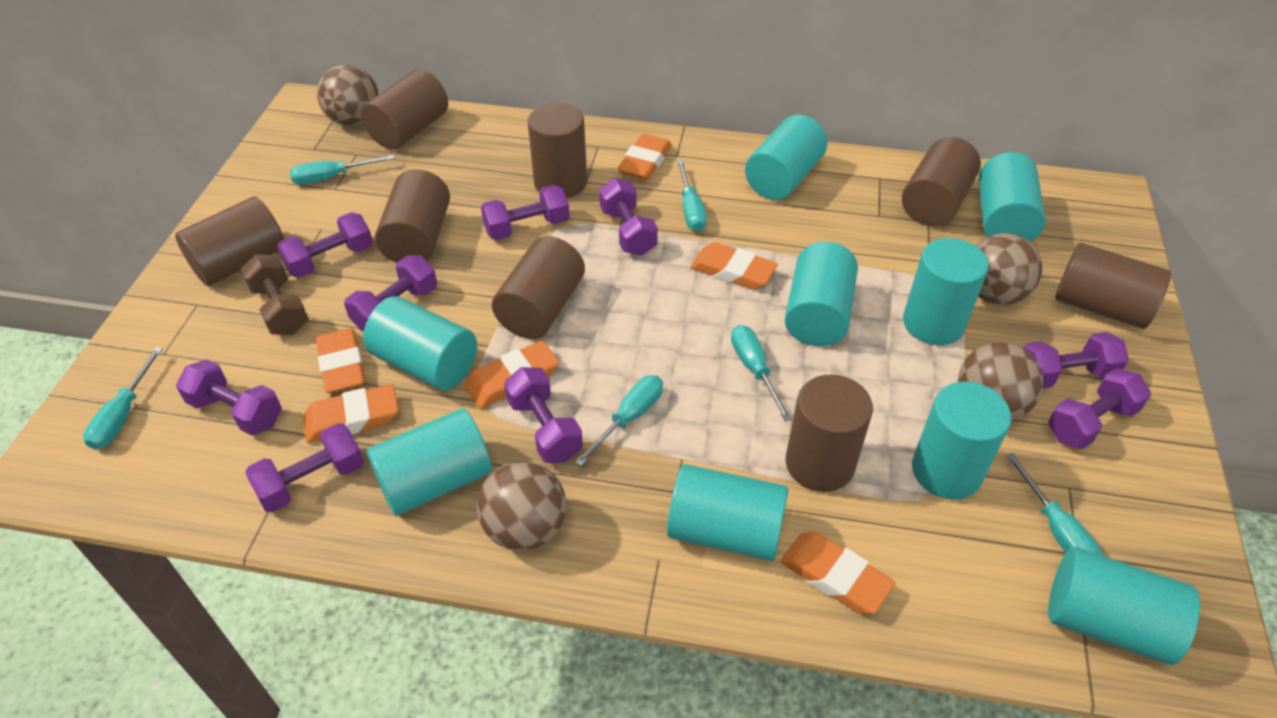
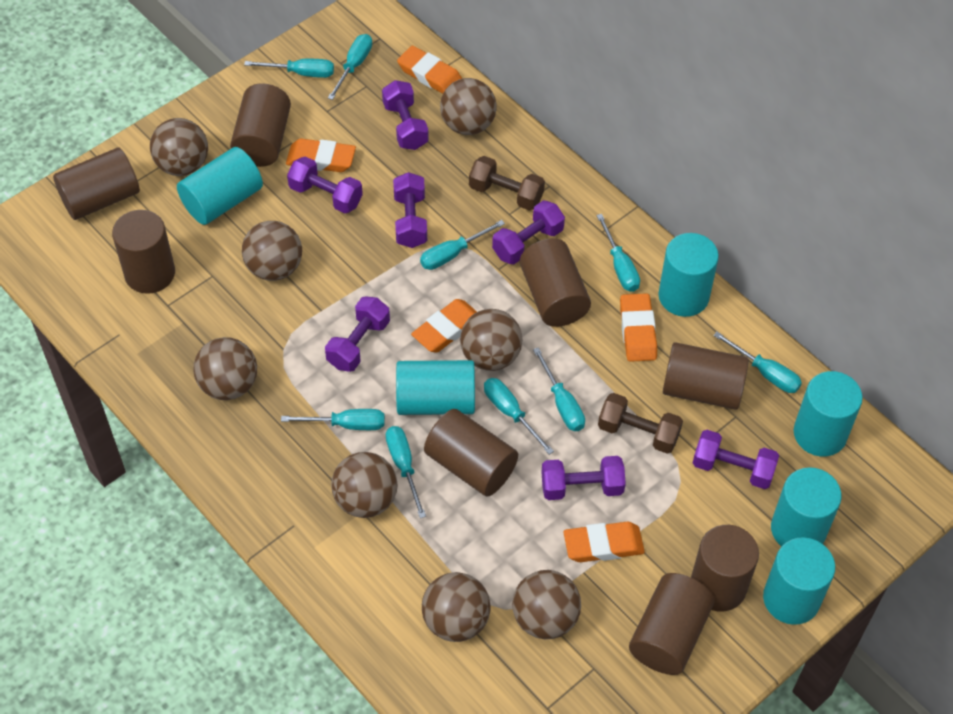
brown ball: [317,65,379,126] [477,461,566,551] [958,342,1044,421] [976,233,1042,305] = 4 -> [150,118,208,176] [194,337,257,400] [242,221,302,281] [331,452,397,518] [422,572,491,642] [440,78,496,135] [460,309,522,371] [512,570,581,639] = 8
brown dumbbell: [241,254,308,335] = 1 -> [469,156,545,211] [598,393,683,454] = 2
orange eraser: [303,384,398,443] [316,328,365,393] [465,340,559,409] [618,134,672,180] [690,242,778,290] [780,532,895,614] = 6 -> [286,139,356,172] [397,46,462,94] [411,299,477,353] [564,522,645,562] [620,293,657,362] = 5
purple dumbbell: [176,359,282,436] [245,423,364,512] [277,212,373,278] [344,255,437,331] [481,185,570,240] [504,367,583,463] [599,178,658,256] [1023,332,1129,388] [1048,368,1151,449] = 9 -> [287,156,363,213] [325,296,390,372] [382,80,429,150] [393,172,427,248] [492,201,565,264] [541,456,626,500] [693,430,779,489] = 7
turquoise cylinder: [363,296,477,391] [367,408,492,516] [667,464,788,561] [745,115,827,200] [785,242,858,346] [903,238,989,345] [912,382,1011,500] [979,152,1046,242] [1048,547,1200,665] = 9 -> [177,147,263,225] [396,360,475,415] [658,233,719,317] [763,537,835,625] [771,467,842,546] [794,371,863,457] = 6
turquoise screwdriver: [83,347,163,450] [290,155,395,185] [575,375,663,466] [677,160,707,231] [731,325,792,422] [1006,453,1103,556] = 6 -> [244,59,334,78] [281,409,385,430] [328,34,372,100] [386,426,426,518] [420,220,505,270] [484,378,554,455] [533,347,585,431] [596,214,640,292] [713,332,802,393] = 9

